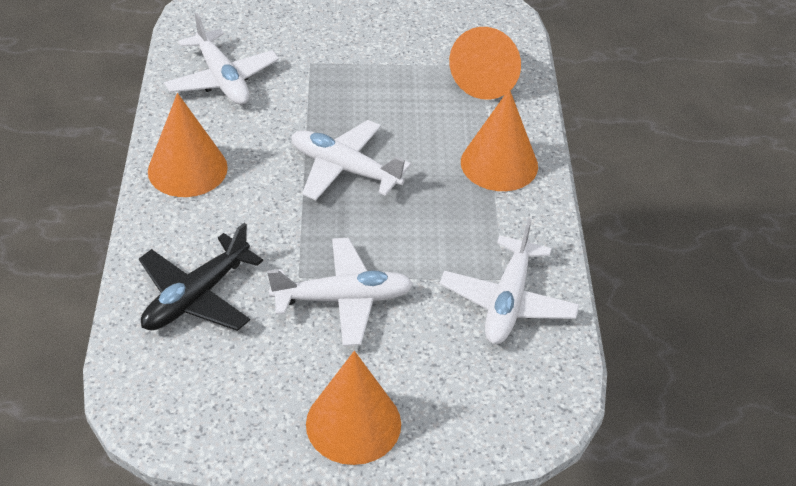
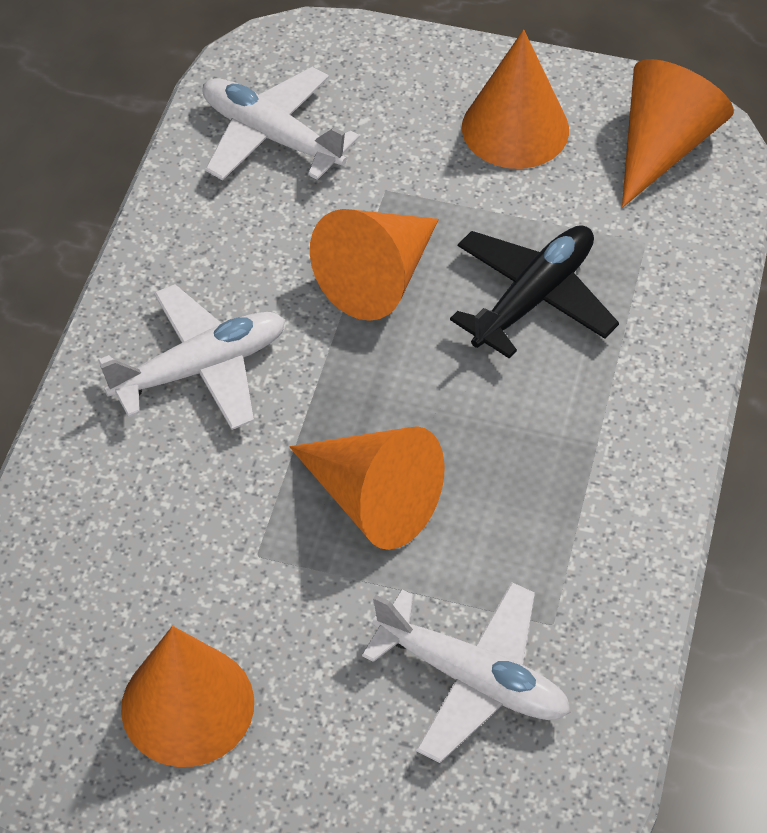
orange cone: [148,93,228,197] [306,351,401,465] [449,27,521,100] [461,89,538,191] = 4 -> [121,626,254,767] [289,426,444,550] [310,209,439,321] [462,30,569,169] [622,59,734,207] = 5
white plane: [164,13,279,105] [267,238,413,346] [291,120,411,200] [440,218,579,344] = 4 -> [98,284,285,430] [202,67,359,181] [362,582,571,763] = 3

